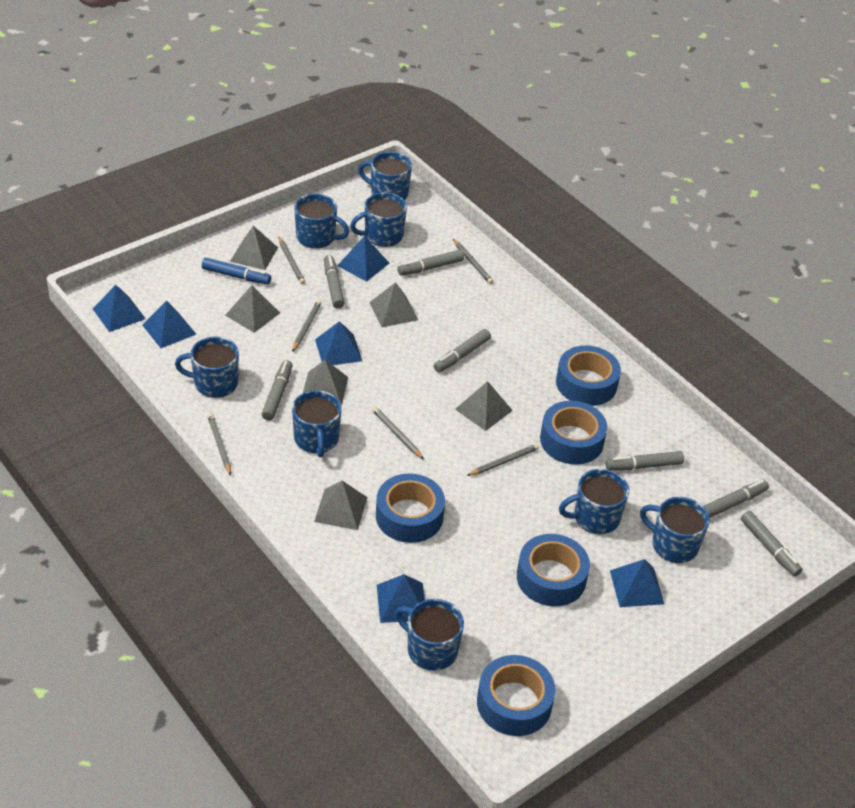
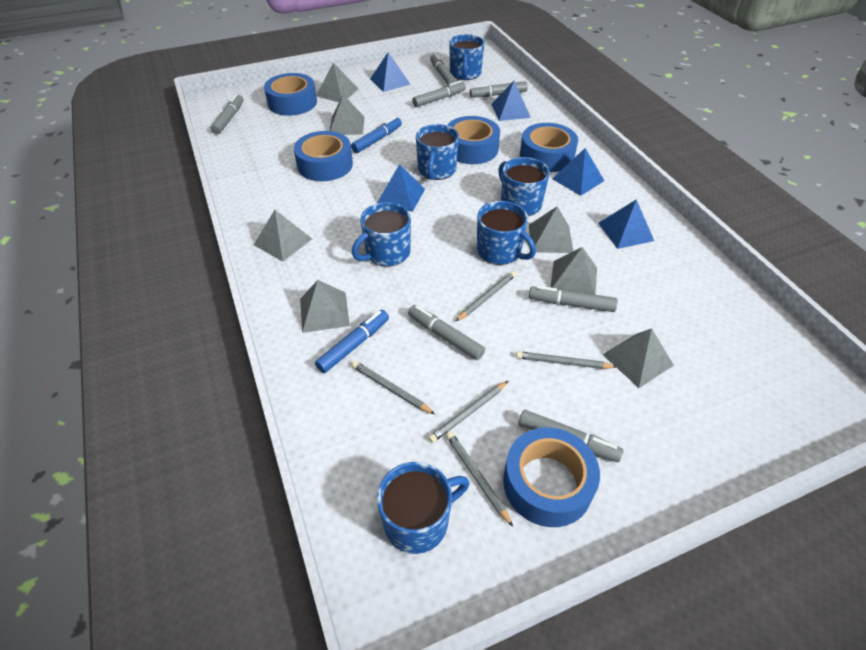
blue marker: [202,258,271,284] = 1 -> [315,310,389,373] [351,117,402,153] = 2
blue mug: [175,337,239,398] [292,390,342,457] [294,194,349,248] [350,192,407,247] [358,152,412,200] [395,599,464,671] [559,469,629,534] [640,497,710,563] = 8 -> [352,202,411,267] [377,462,470,554] [416,124,459,180] [449,34,485,80] [477,201,536,265] [498,157,550,216] = 6
blue pyramid: [93,285,146,332] [142,301,196,348] [315,321,362,365] [337,236,389,282] [377,574,425,623] [610,559,664,607] = 6 -> [370,52,410,92] [377,164,425,212] [491,81,531,121] [552,148,604,196] [598,199,654,249] = 5
grey pencil: [207,413,231,475] [279,237,305,284] [292,300,322,352] [372,406,424,459] [453,239,493,284] [467,444,539,476] = 6 -> [352,361,435,414] [428,381,508,443] [446,432,513,527] [456,271,516,321] [516,351,616,369] = 5
grey pyramid: [225,285,280,333] [230,226,278,270] [303,360,348,406] [314,481,368,530] [369,282,418,327] [455,381,513,431] = 6 -> [254,210,312,262] [300,280,350,333] [316,62,358,102] [329,95,365,135] [529,207,573,253] [550,247,597,295] [602,328,674,388] = 7

